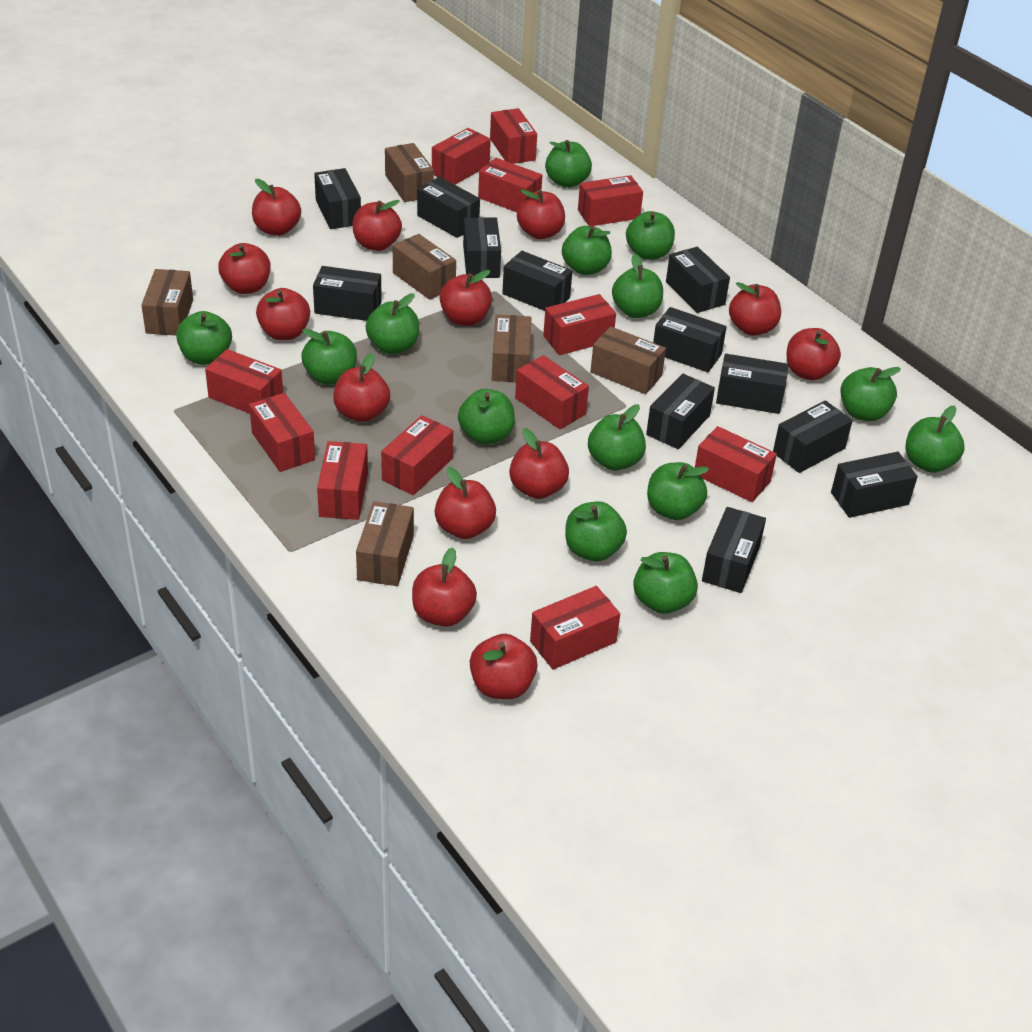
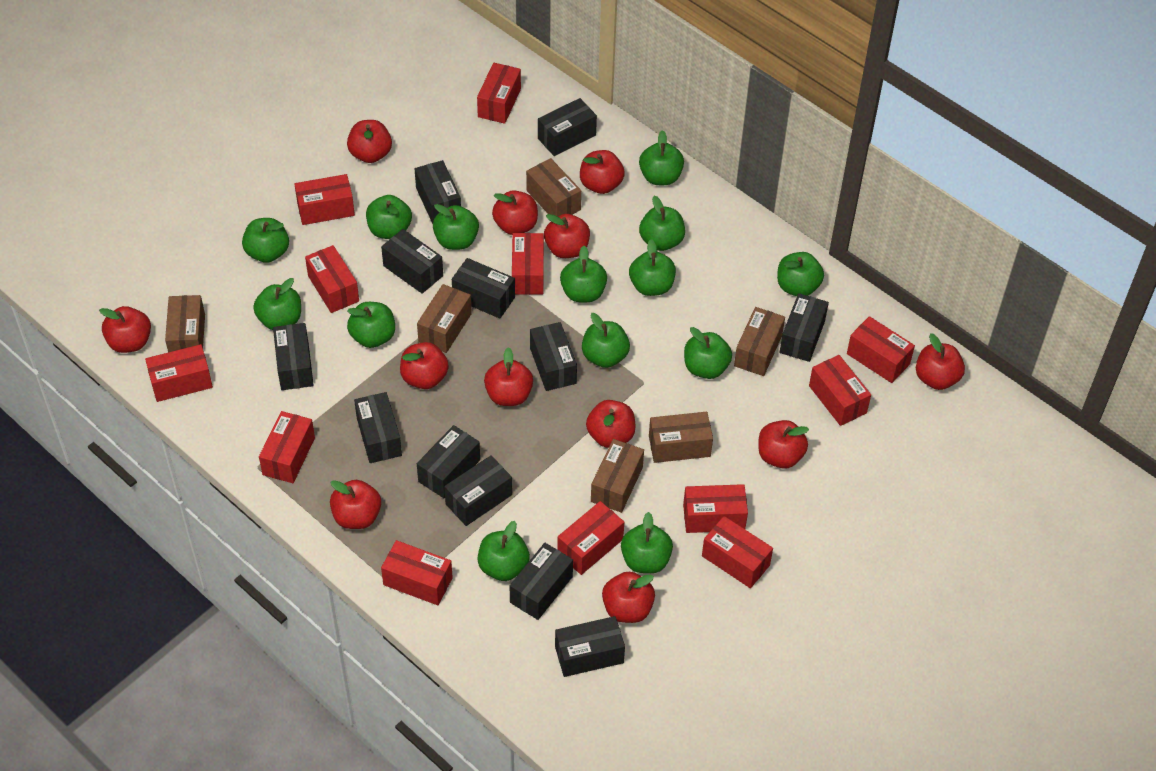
red apple: [218,243,271,294] [252,179,301,236] [256,288,310,340] [333,353,390,422] [353,200,402,251] [412,547,477,627] [435,467,496,539] [440,270,492,326] [470,634,538,699] [509,428,569,499] [517,189,565,239] [729,282,781,336] [787,328,841,381] = 13 -> [99,306,151,353] [330,480,381,529] [347,120,392,163] [400,342,449,389] [484,347,533,406] [492,190,538,235] [544,214,590,258] [580,150,625,194] [586,400,636,448] [602,572,655,623] [758,420,809,469] [916,333,965,390] = 12

